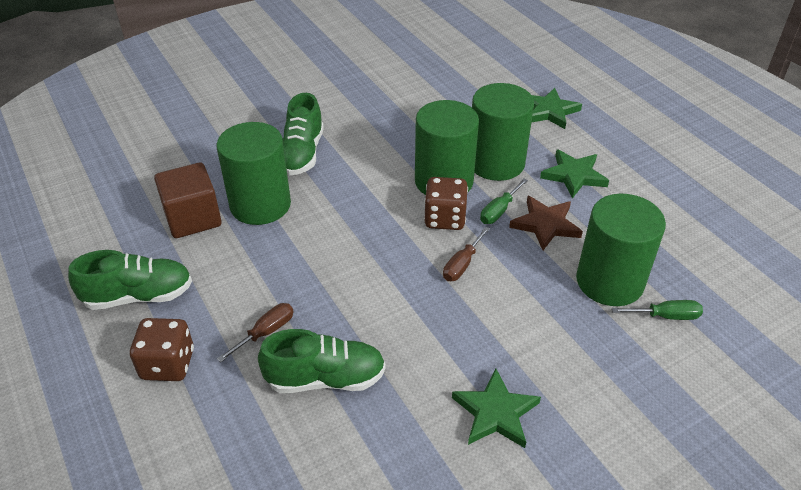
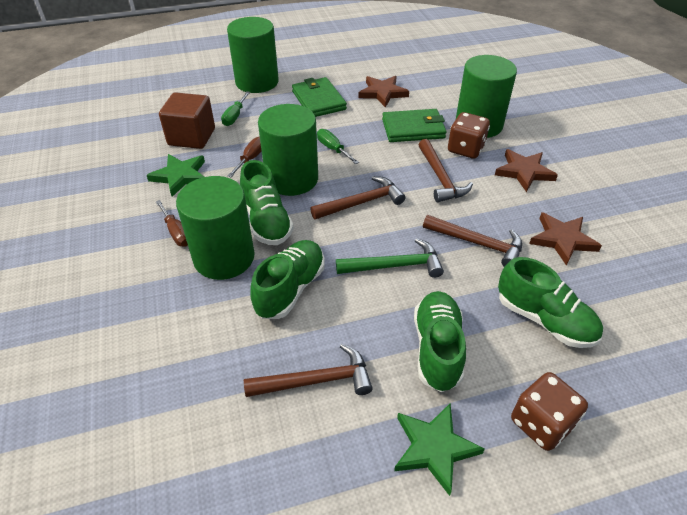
brown hammer: none = 0 -> [244,344,373,397] [310,176,405,220] [418,139,473,202] [423,215,522,267] = 4
brown star: [509,196,583,250] = 1 -> [358,76,409,108] [495,149,558,192] [529,212,602,266] = 3
green hammer: none = 0 -> [336,238,444,278] = 1
green shoe: [68,250,192,310] [258,329,386,393] [282,93,324,175] = 3 -> [240,160,294,245] [251,240,325,319] [414,291,466,392] [498,257,603,348] = 4
green star: [452,369,541,448] [531,88,582,129] [540,149,609,199] = 3 -> [147,154,205,197] [394,404,485,496] = 2
green wallet: none = 0 -> [292,77,347,117] [382,109,447,142] = 2

